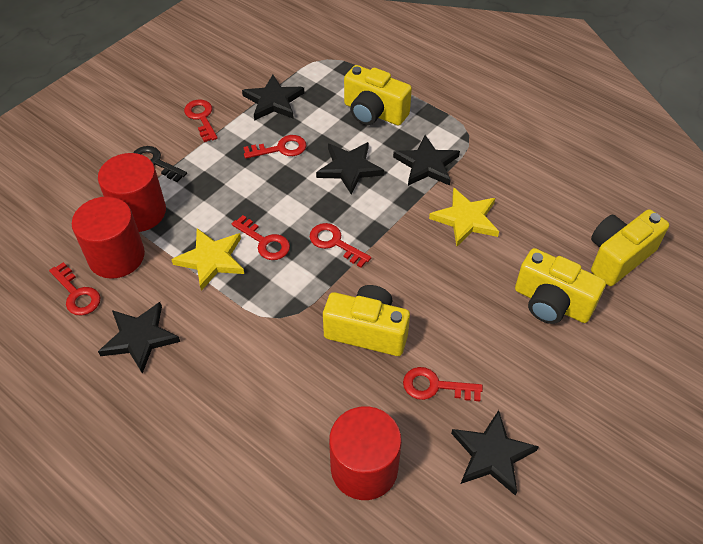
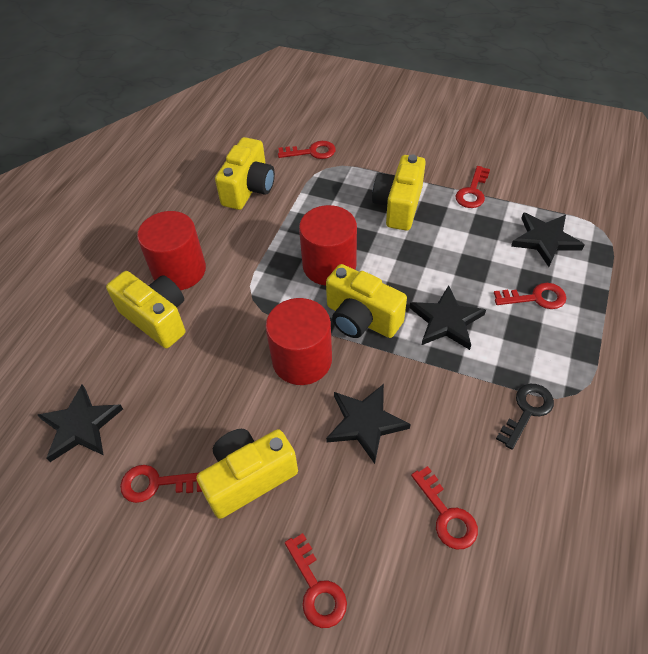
black star: [98,302,180,374] [242,75,304,121] [316,142,384,195] [393,135,460,186] [451,410,539,496] = 5 -> [38,384,123,462] [326,384,411,464] [410,285,486,350] [511,213,585,267] = 4
yellow camera: [323,285,410,356] [344,65,412,126] [515,248,606,324] [591,209,669,286] = 4 -> [106,271,185,348] [196,429,298,519] [215,137,275,210] [326,264,407,338] [372,155,426,231] = 5
yellow star: [171,228,244,291] [429,188,499,246] = 2 -> none = 0

